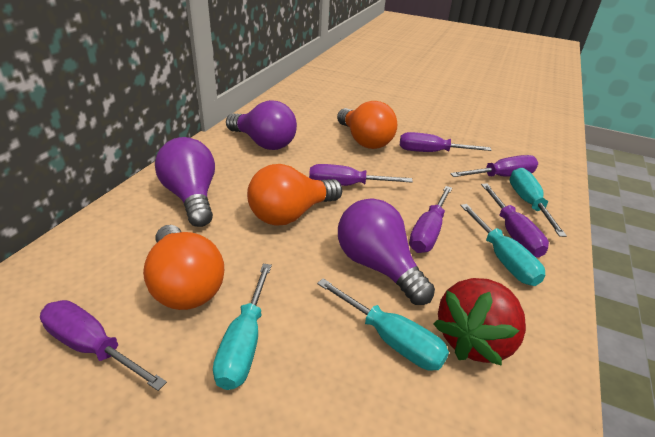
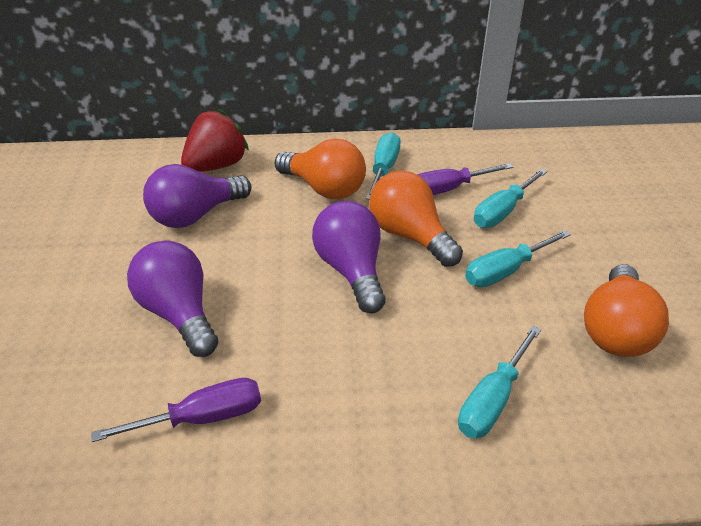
purple screwdriver: [40,300,167,391] [309,164,413,186] [400,132,491,152] [409,186,452,253] [450,155,538,177] [481,183,549,258] = 6 -> [91,378,261,442] [417,163,513,195] = 2

